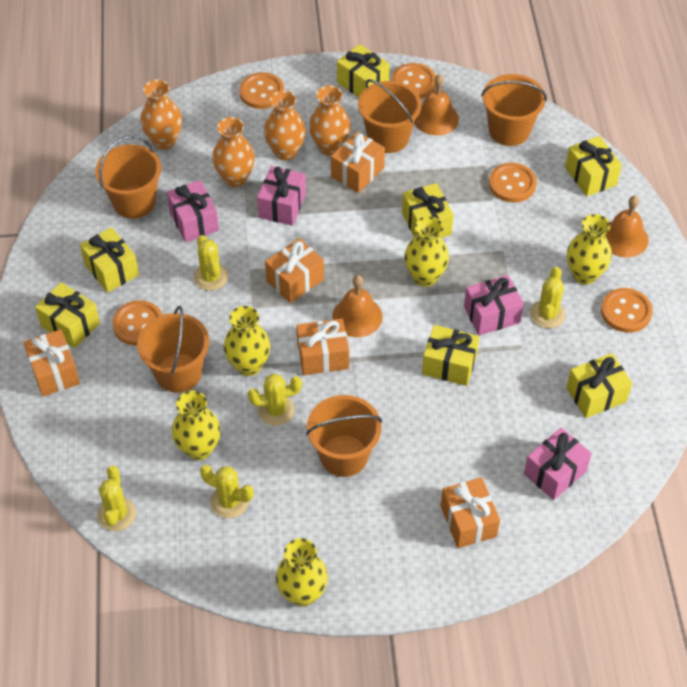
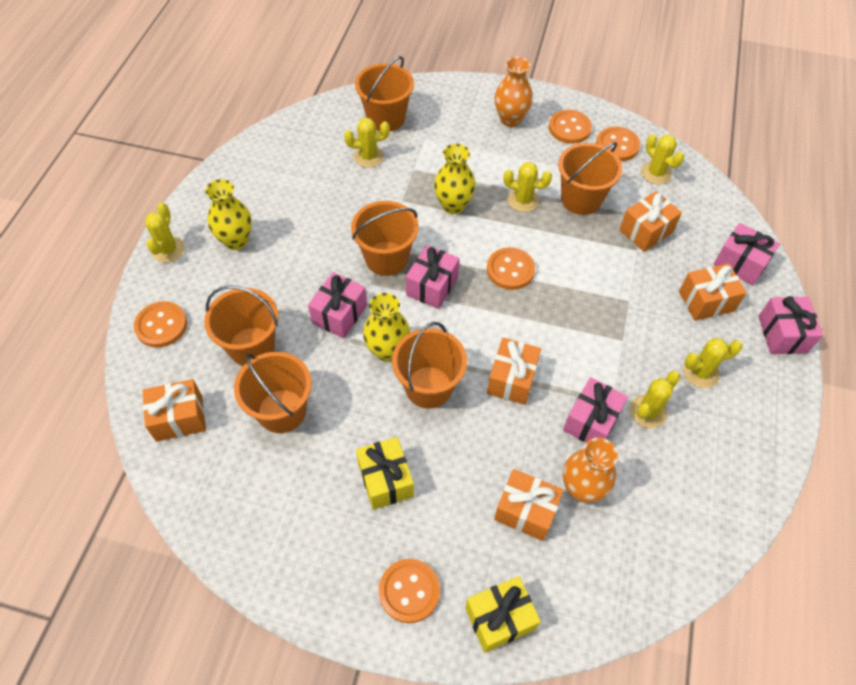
orange bell: [332,275,383,337] [414,74,459,135] [605,196,649,257] = 3 -> none = 0
orange bucket: [95,135,161,219] [137,306,209,393] [306,395,382,477] [358,79,421,153] [481,74,547,146] = 5 -> [204,285,278,366] [234,352,312,433] [351,201,419,276] [355,56,414,131] [392,322,467,409] [558,142,622,215] = 6
orange vase: [140,79,182,149] [212,117,255,187] [264,90,306,160] [309,85,351,156] = 4 -> [495,57,533,127] [563,438,618,503] = 2
pink gift: [167,180,219,242] [257,166,306,226] [464,275,524,336] [524,428,592,500] = 4 -> [308,272,367,338] [406,245,460,309] [563,377,628,443] [713,223,780,286] [758,296,823,354] = 5
yellow cactus: [98,466,136,531] [194,235,228,291] [200,465,254,518] [248,374,302,426] [530,267,565,328] = 5 -> [145,203,185,263] [344,118,390,168] [503,162,552,212] [630,371,680,428] [641,134,685,184] [683,338,743,388] = 6
yellow gift: [35,282,100,348] [80,227,139,293] [337,44,390,97] [402,183,454,238] [422,325,479,386] [565,136,622,196] [566,353,632,418] = 7 -> [356,437,414,510] [465,576,541,653] = 2
yellow vase: [172,390,221,460] [224,306,271,376] [276,538,328,607] [404,216,449,287] [567,214,612,285] = 5 -> [205,179,252,250] [363,293,410,362] [434,144,476,214] = 3

